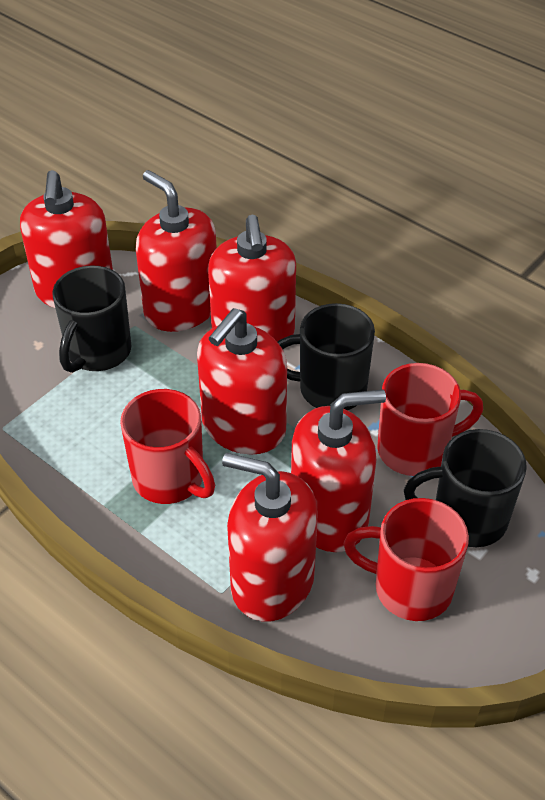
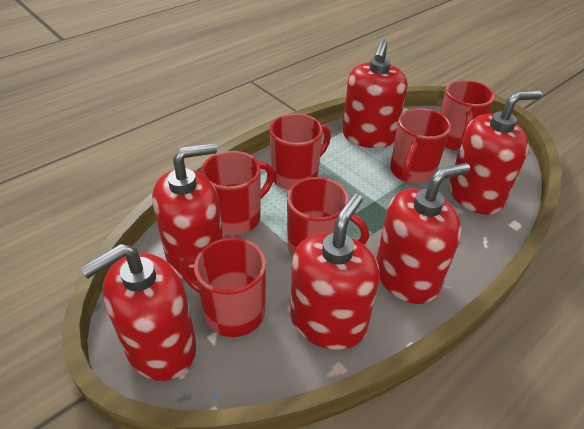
black mug: [52,265,131,373] [278,303,375,410] [404,429,527,547] = 3 -> none = 0
red mug: [120,389,215,504] [343,498,469,621] [377,363,483,476] = 3 -> [180,237,266,337] [201,151,274,235] [270,113,331,190] [287,177,369,256] [390,108,451,184] [440,80,495,151] = 6

